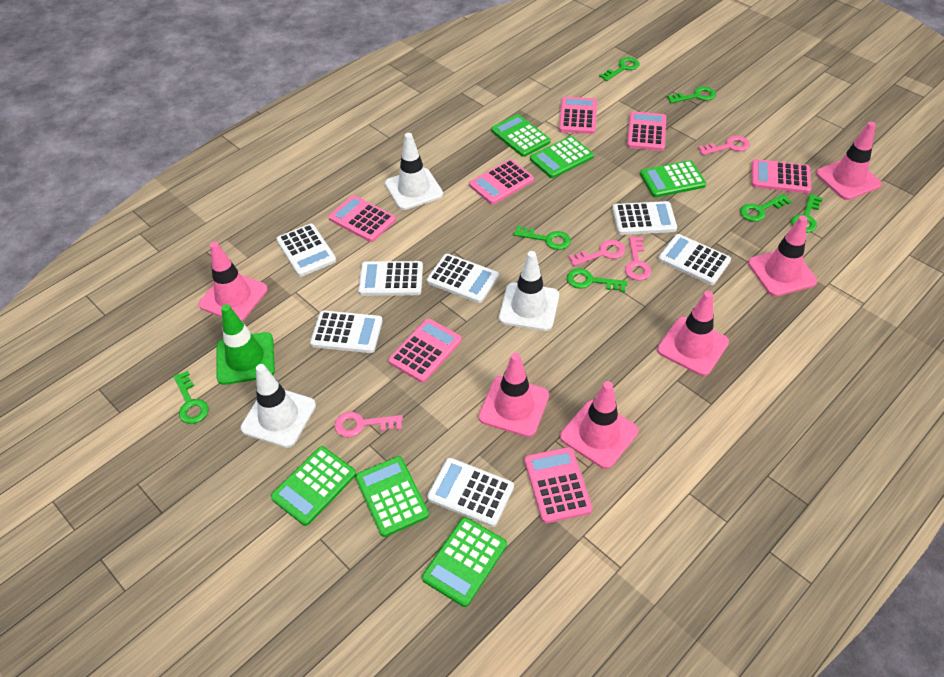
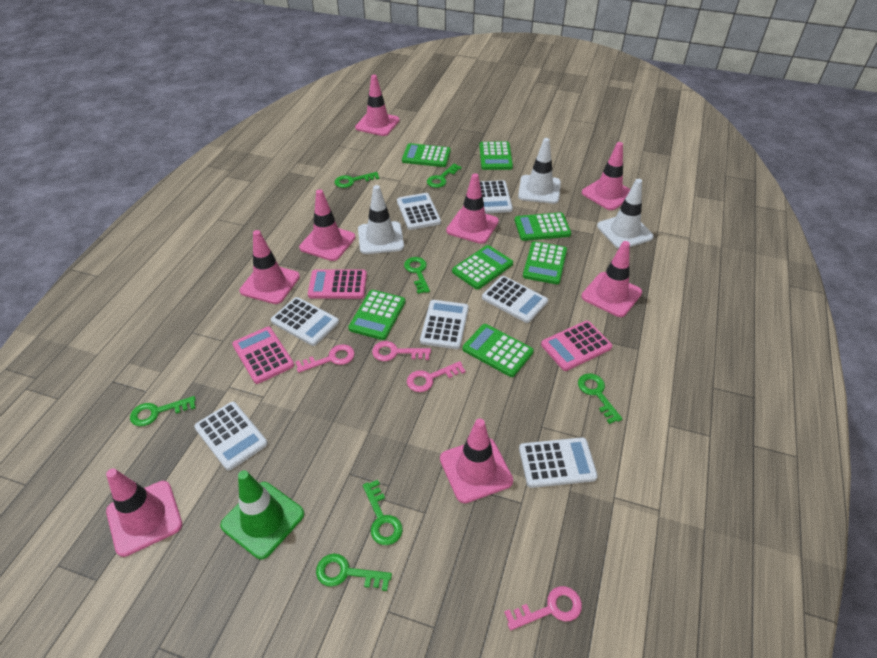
green calculator: [271,446,356,526] [355,456,429,537] [422,517,507,607] [491,114,551,157] [530,136,594,178] [640,160,706,198] = 6 -> [348,290,406,340] [402,143,451,167] [452,245,513,289] [463,324,534,377] [479,142,513,170] [515,212,571,241] [523,241,567,284] = 7
pink calculator: [328,195,396,242] [388,319,462,383] [469,159,534,205] [525,447,593,523] [559,97,597,134] [627,111,666,151] [752,159,811,193] = 7 -> [232,327,294,384] [308,269,367,299] [541,321,612,371] = 3
pink traffic cone: [199,242,268,321] [479,353,549,437] [560,381,639,469] [657,291,729,376] [748,215,817,296] [816,122,882,200] = 6 -> [106,468,182,557] [239,230,300,304] [299,189,355,261] [355,75,400,136] [440,418,513,503] [446,173,499,244] [581,241,642,317] [582,142,630,210] = 8

